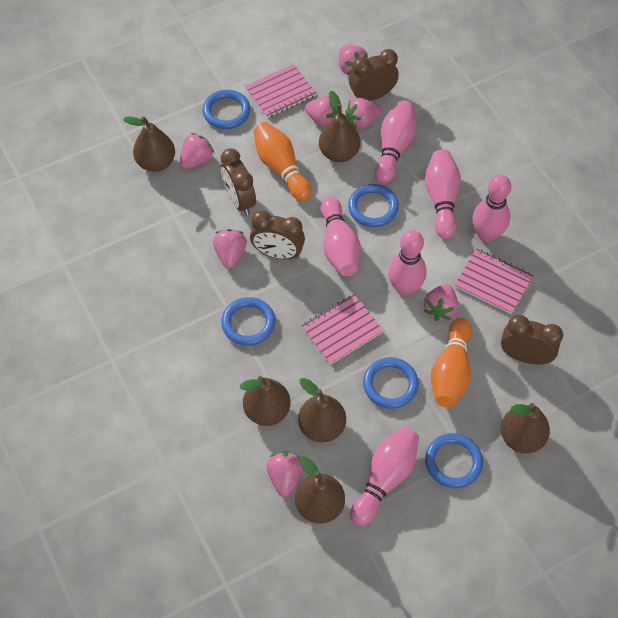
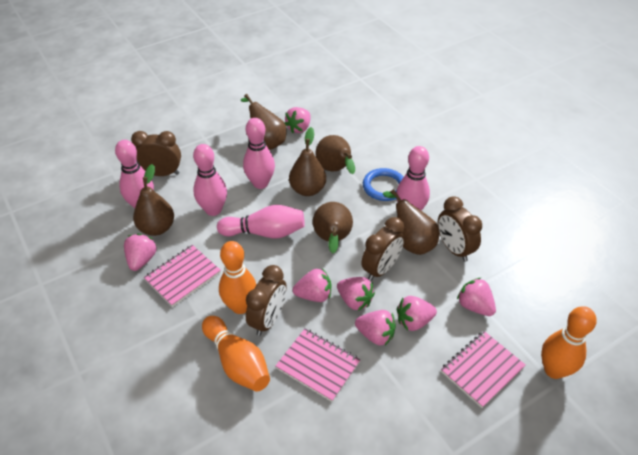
blue ring: [202,90,250,129] [221,297,275,346] [348,184,399,227] [363,357,419,409] [425,433,483,488] = 5 -> [363,168,403,201] = 1
orange bowling pin: [254,122,311,201] [431,318,472,407] = 2 -> [202,316,270,392] [219,241,256,314] [541,306,597,379] = 3
pink bowling pin: [321,197,361,276] [350,426,419,526] [375,100,416,184] [388,230,426,296] [425,150,461,239] [473,175,511,242] = 6 -> [115,140,154,208] [193,144,227,216] [217,205,305,238] [243,118,275,189] [396,146,430,211] = 5

